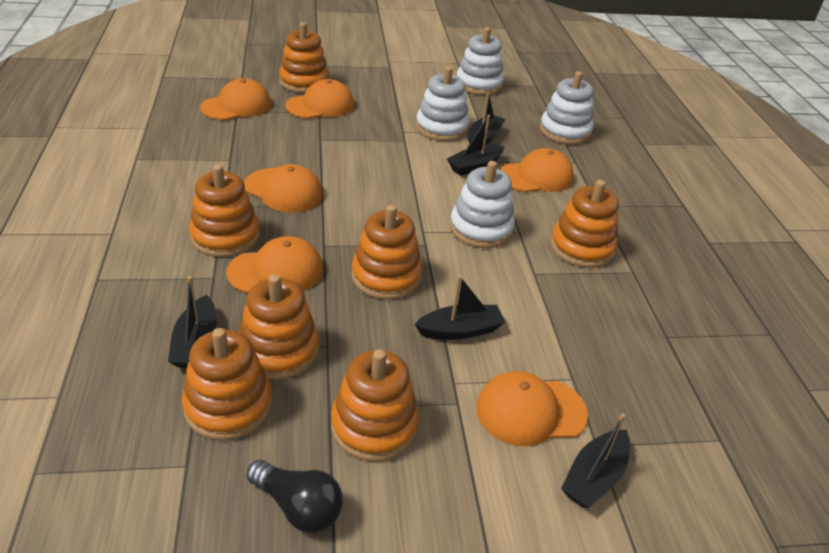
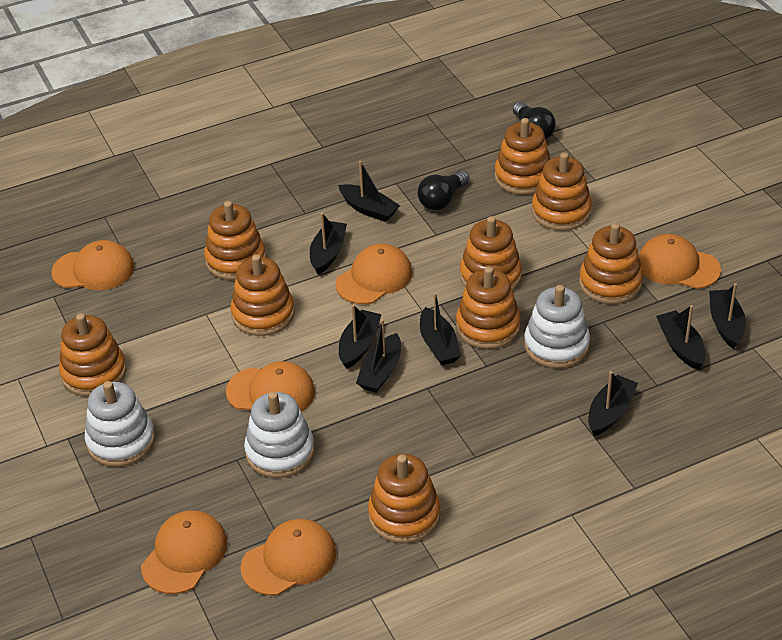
black boat: [168,277,217,368] [414,275,505,340] [447,115,504,176] [467,93,505,145] [561,413,630,508] = 5 -> [310,213,347,275] [338,161,400,222] [339,305,382,369] [356,319,401,393] [420,293,461,365] [588,371,638,436] [656,305,706,370] [709,283,746,349] = 8
black light bulb: [247,460,343,533] = 1 -> [418,170,470,210] [513,102,556,140] = 2
orange stacking toy: [182,328,273,440] [189,164,260,257] [239,274,319,380] [279,22,329,93] [331,349,419,461] [351,205,422,300] [550,180,619,268] = 7 -> [59,313,127,396] [204,201,266,280] [230,254,295,336] [368,454,441,544] [456,267,521,349] [460,216,522,290] [495,118,550,195] [532,152,592,231] [579,223,643,304] = 9
white stacking toy: [416,66,469,141] [450,161,515,248] [457,27,504,95] [540,71,594,145] = 4 -> [85,381,155,467] [244,392,314,478] [524,285,590,368] = 3

